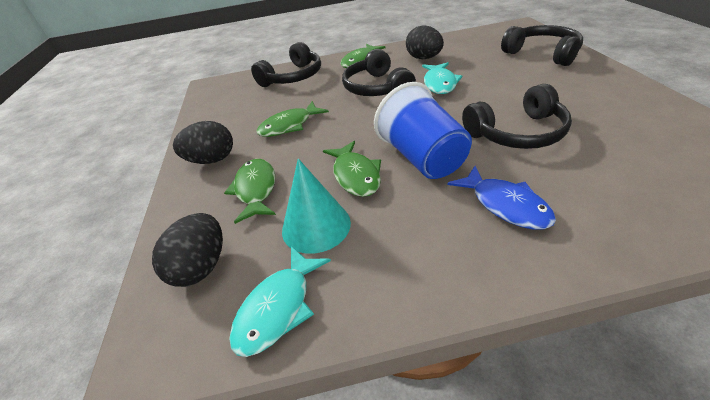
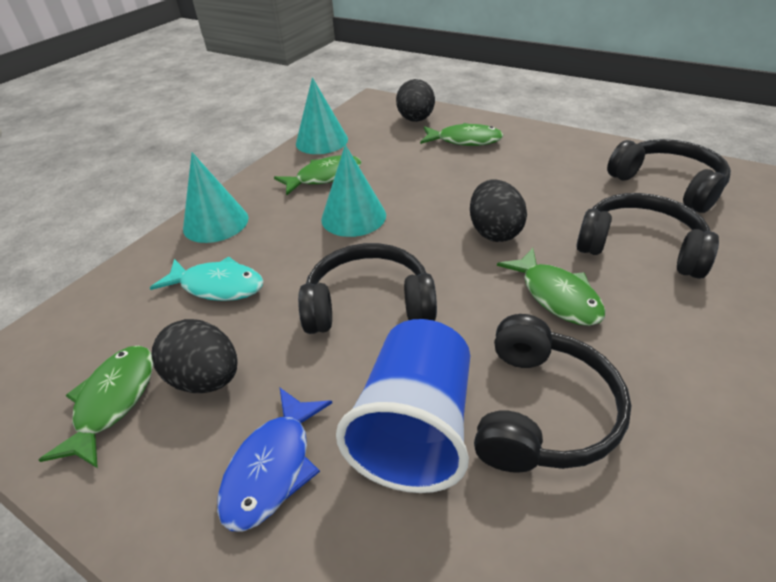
turquoise cone: [282,159,351,254] = 1 -> [183,152,248,243] [296,77,348,154] [321,145,386,237] = 3
turquoise fish: [229,246,331,357] [422,62,462,94] = 2 -> [150,257,263,301] = 1

